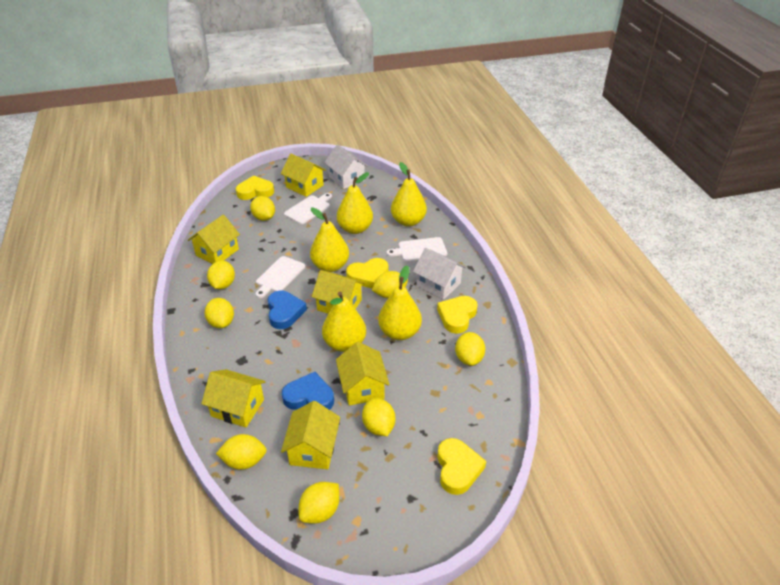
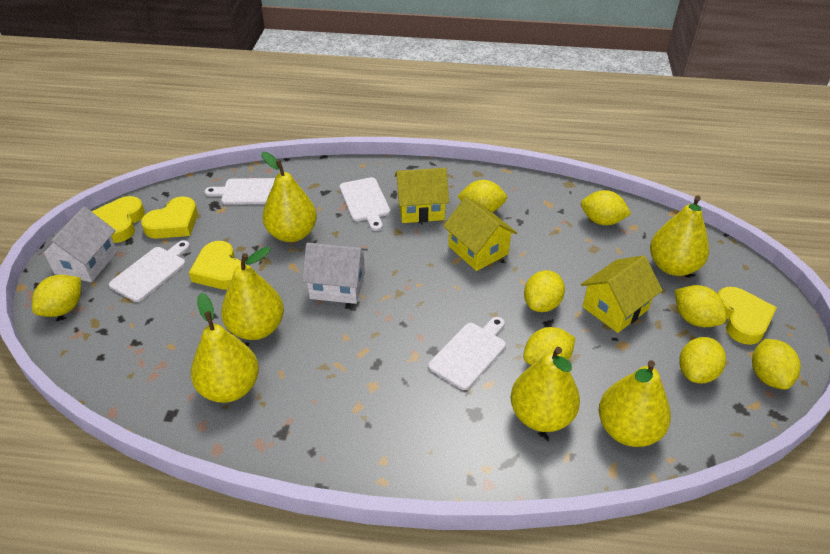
blue heart: [268,291,307,329] [282,372,334,410] = 2 -> none = 0
white cutting board: [256,256,305,298] [284,193,332,224] [387,237,447,261] = 3 -> [109,241,190,302] [205,178,275,205] [339,177,390,231] [428,317,506,390] = 4
yellow house: [188,215,240,264] [201,369,265,427] [281,154,326,197] [281,401,340,469] [312,270,365,314] [336,342,390,406] = 6 -> [395,168,449,223] [443,197,517,271] [581,255,663,333] = 3
yellow pear: [310,207,349,272] [322,292,366,352] [337,172,373,234] [378,266,422,340] [391,162,427,227] = 5 -> [191,293,259,403] [221,247,284,340] [261,152,317,242] [511,347,580,432] [599,360,671,447] [650,196,709,276] = 6

